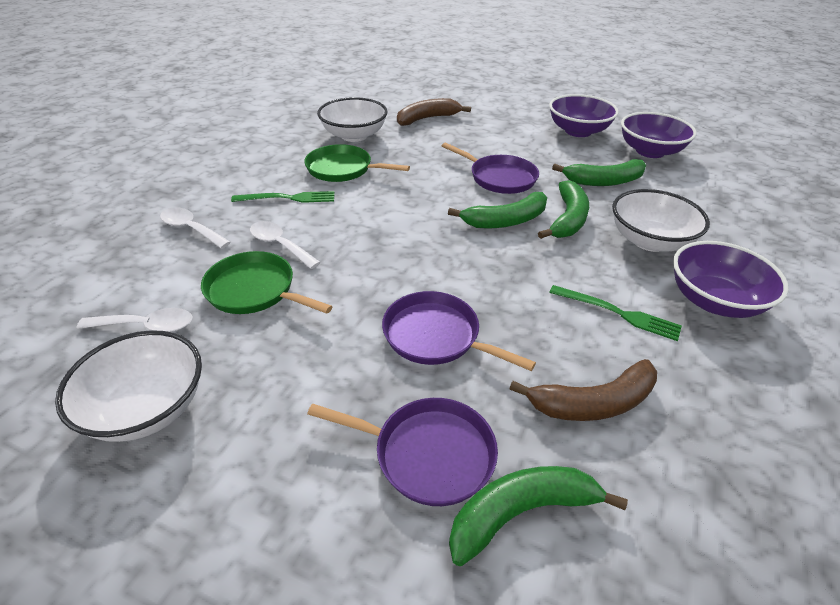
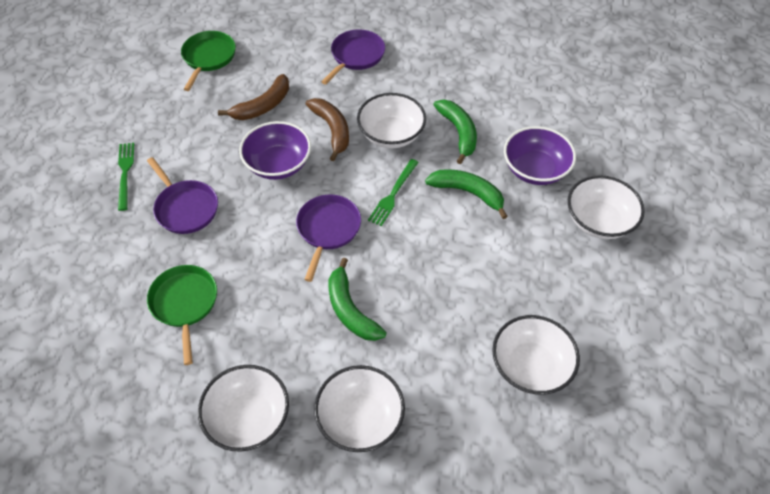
green banana: [448,192,547,228] [449,466,628,566] [538,180,589,239] [552,159,646,186] = 4 -> [328,258,387,341] [425,169,508,219] [433,99,477,164] = 3
purple bowl: [549,94,619,137] [621,112,697,158] [673,241,789,318] = 3 -> [239,121,311,180] [504,126,576,185] = 2
white bowl: [55,330,202,442] [317,97,388,142] [612,189,710,252] = 3 -> [198,365,289,452] [314,365,405,452] [357,93,426,148] [492,315,580,395] [568,175,645,239] = 5
white spoon: [77,308,193,332] [160,208,231,248] [250,221,321,269] = 3 -> none = 0

